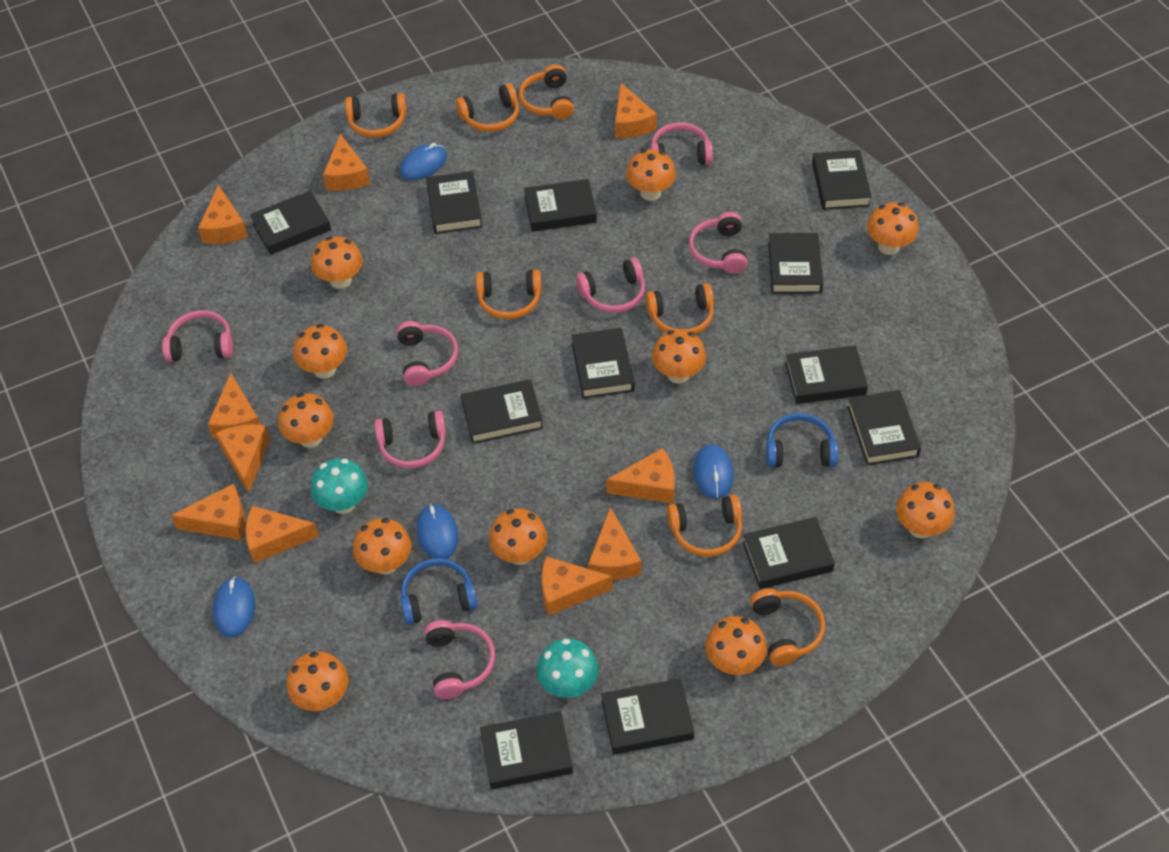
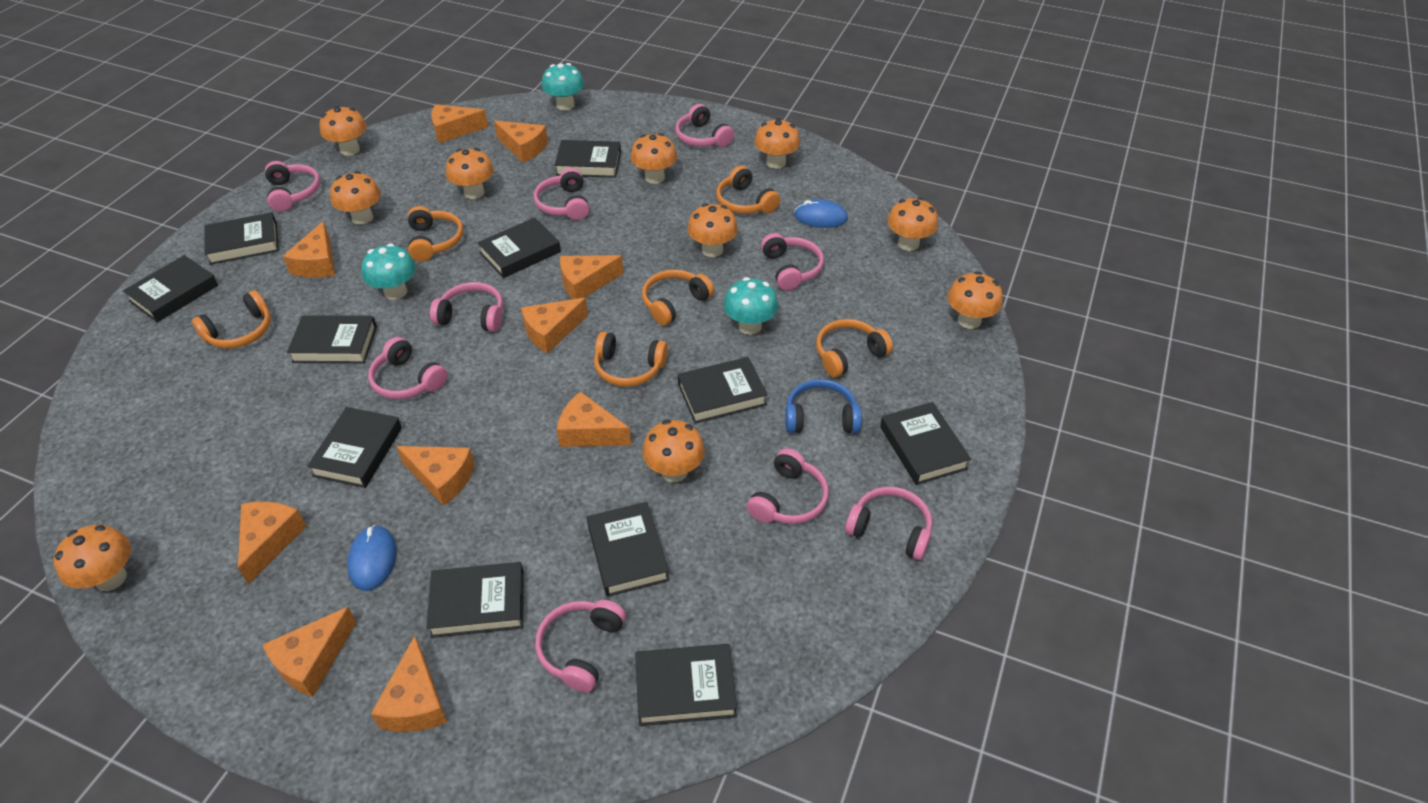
black book: [250,191,331,255] [426,171,482,234] [461,379,543,444] [480,711,573,789] [524,179,597,232] [571,328,634,399] [601,679,694,754] [743,517,835,589] [768,233,823,294] [785,346,868,404] [812,150,872,210] [847,390,921,465] = 12 -> [123,255,218,322] [204,212,279,265] [287,315,377,364] [307,407,402,488] [426,562,524,638] [477,217,561,278] [555,140,621,178] [587,502,669,597] [635,644,737,726] [678,357,768,423] [880,402,971,485] = 11
blue headphones: [401,558,478,625] [766,413,838,467] = 2 -> [785,379,862,433] = 1
blue mouse: [213,576,255,637] [400,143,447,180] [416,504,458,559] [693,444,734,499] = 4 -> [347,525,397,591] [794,199,848,228] = 2
orange headphones: [345,93,406,138] [456,83,519,132] [476,270,541,320] [519,64,574,120] [646,283,714,334] [667,495,742,557] [750,588,825,666] = 7 -> [192,290,271,349] [408,206,463,261] [594,332,668,387] [642,270,714,326] [716,166,780,214] [816,319,893,378] = 6
orange mushroom: [278,393,334,448] [286,651,349,711] [293,324,347,379] [311,236,363,289] [353,518,411,574] [489,509,547,565] [626,149,676,201] [652,330,706,384] [705,616,767,675] [867,203,918,255] [896,482,955,538] = 11 -> [54,525,131,591] [320,106,367,156] [330,171,381,224] [446,148,494,199] [631,133,677,184] [642,420,705,482] [687,203,738,257] [754,118,800,169] [888,197,938,251] [948,271,1003,329] = 10
pink headphones: [162,310,233,362] [374,411,446,468] [397,321,458,386] [424,620,495,699] [576,258,645,313] [650,122,713,165] [689,212,748,274] = 7 -> [265,161,320,212] [368,337,448,399] [430,282,503,332] [534,168,589,220] [535,600,626,692] [675,104,734,147] [747,448,829,524] [761,233,824,291] [845,487,932,560] = 9
turquoise mushroom: [311,458,368,514] [537,638,598,698] = 2 -> [361,243,416,300] [542,63,584,111] [724,277,778,335] = 3

